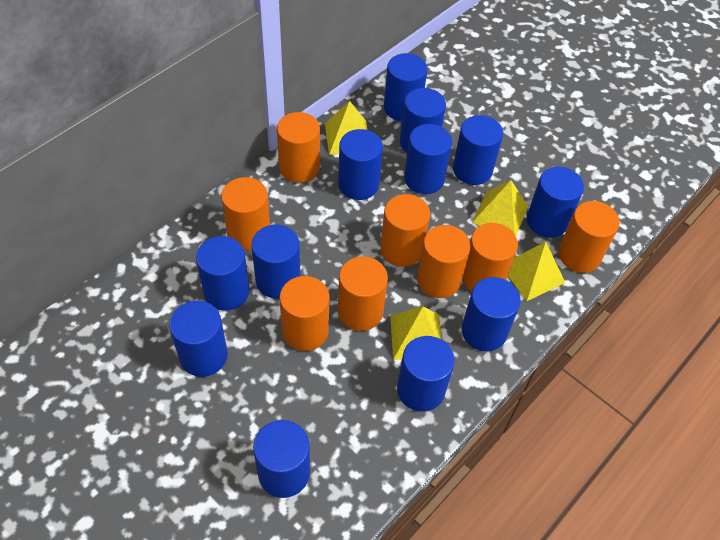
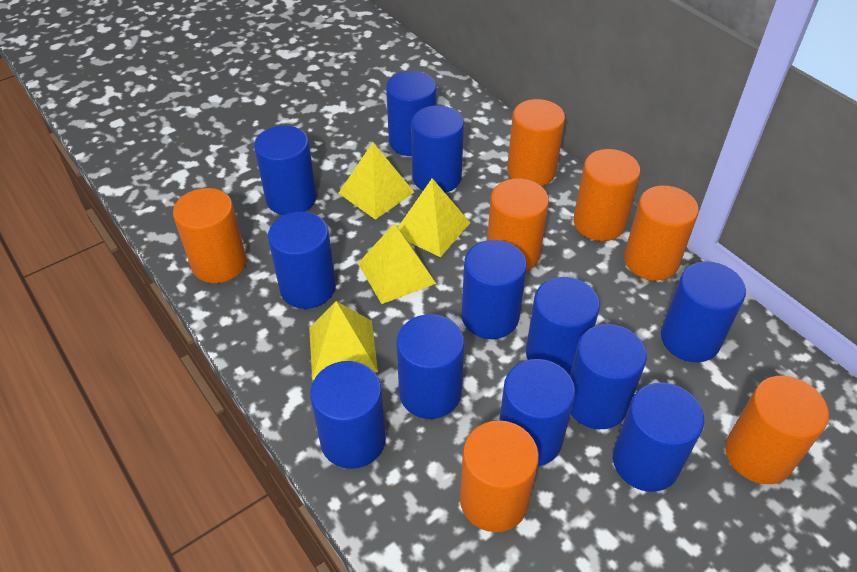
orange cylinder: [221,177,270,250] [277,112,320,183] [279,276,329,351] [338,256,388,331] [380,194,430,267] [417,225,471,298] [462,223,518,292] [558,201,620,273] = 8 -> [173,188,247,283] [460,420,539,532] [487,179,549,271] [507,99,565,186] [573,149,641,241] [624,185,699,281] [725,376,829,484] = 7

